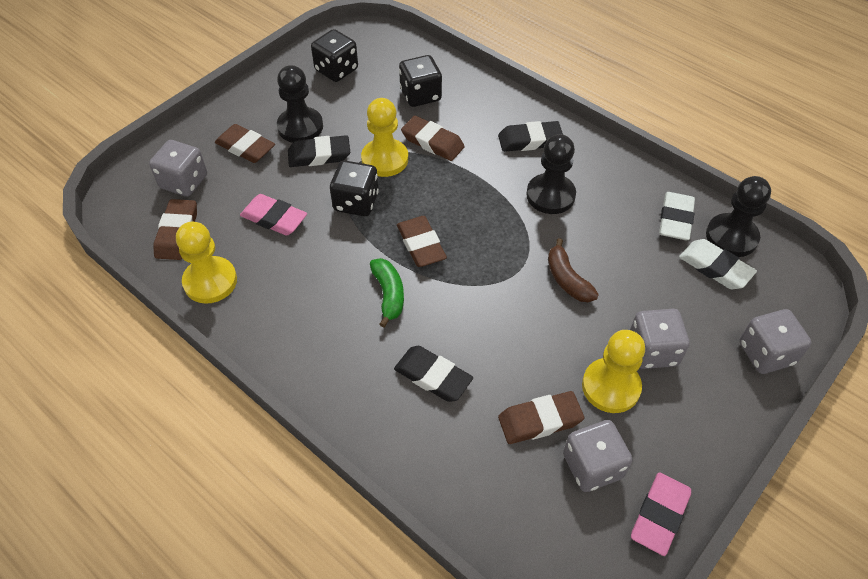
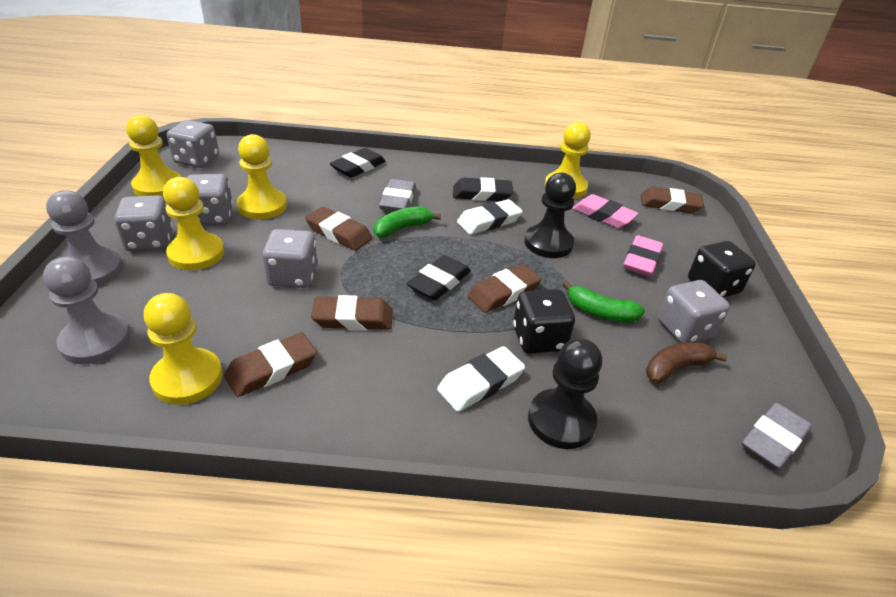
black dice: [311,29,358,82] [330,160,379,216] [399,55,442,107] = 3 -> [513,289,575,354] [688,241,756,297] = 2
black pawn: [277,65,323,143] [526,134,576,214] [706,176,771,257] = 3 -> [525,173,576,258] [528,338,602,449] = 2
green banana: [370,258,404,328] = 1 -> [374,206,441,238] [563,281,645,322] = 2
grey dice: [149,140,207,197] [563,420,633,492] [630,309,690,369] [739,309,811,374] = 4 -> [114,195,173,251] [167,120,219,168] [187,174,233,225] [262,229,317,288] [658,280,730,343] = 5
grey eraser: none = 0 -> [379,179,416,212] [742,403,812,469] = 2
grey pawn: none = 0 -> [43,256,130,364] [46,190,123,286] = 2
yellow pawn: [176,222,237,304] [361,98,408,177] [582,330,645,413] = 3 -> [126,115,181,196] [144,293,223,405] [163,177,224,270] [237,134,287,219] [545,122,591,199] = 5

